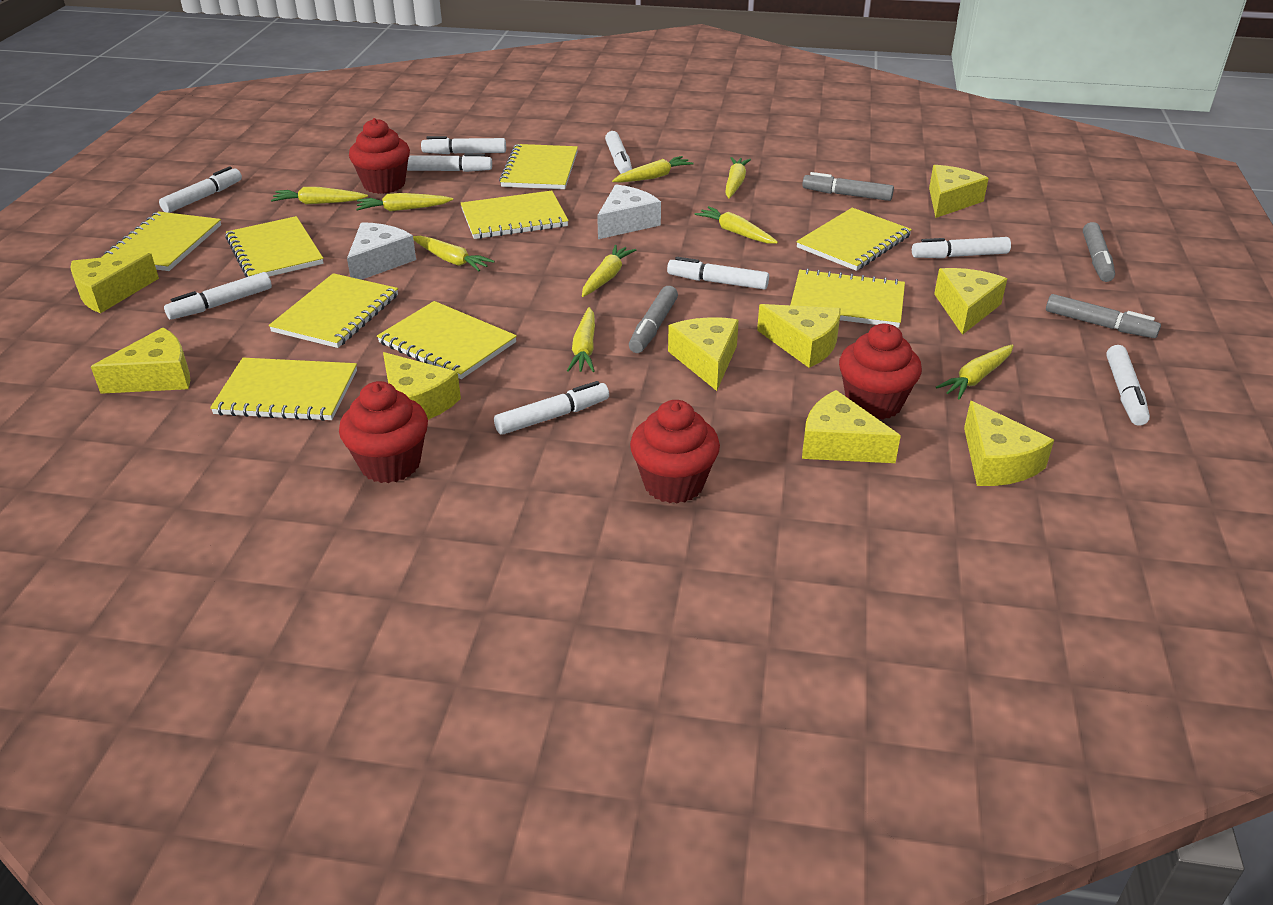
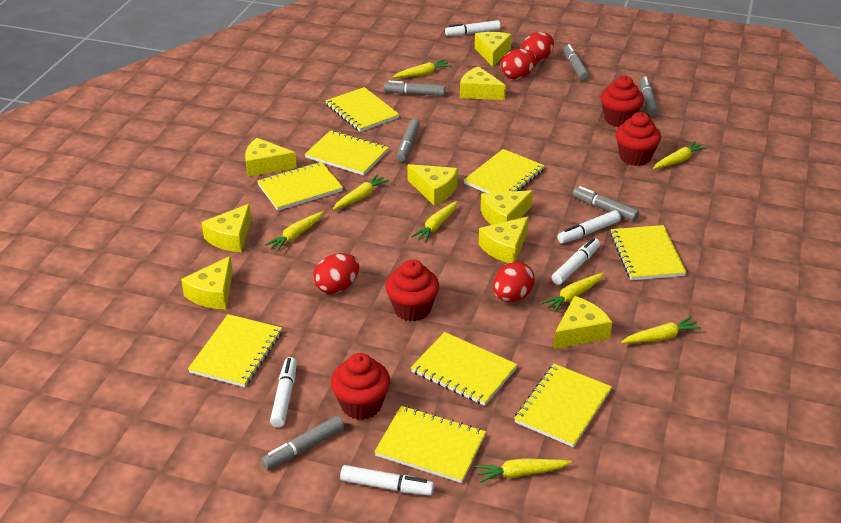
grey marker: [629,286,678,353] [802,172,894,201] [1046,294,1161,338] [1083,222,1115,282] = 4 -> [261,416,344,469] [384,81,446,96] [397,119,420,162] [563,44,589,81] [572,186,639,221] [640,77,659,116] = 6
red egg: none = 0 -> [313,253,359,294] [493,262,535,302] [501,49,536,80] [521,32,554,63] = 4
white cheese: [347,222,416,280] [597,184,661,239] = 2 -> none = 0
white marker: [159,166,242,213] [164,272,272,320] [407,153,492,172] [421,136,506,154] [494,381,609,435] [605,131,632,174] [667,257,769,290] [912,237,1011,258] [1106,345,1150,426] = 9 -> [270,357,297,427] [340,465,434,496] [445,20,501,36] [552,238,600,285] [557,210,621,243] = 5
yellow carrot: [271,187,368,204] [356,193,453,212] [413,236,495,271] [567,307,595,372] [582,245,636,297] [612,156,694,183] [695,206,778,244] [725,157,751,198] [936,344,1013,400] = 9 -> [265,211,324,252] [333,174,389,210] [393,60,451,78] [411,201,458,243] [475,458,572,483] [541,273,604,313] [621,316,701,343] [653,141,707,169] = 8

